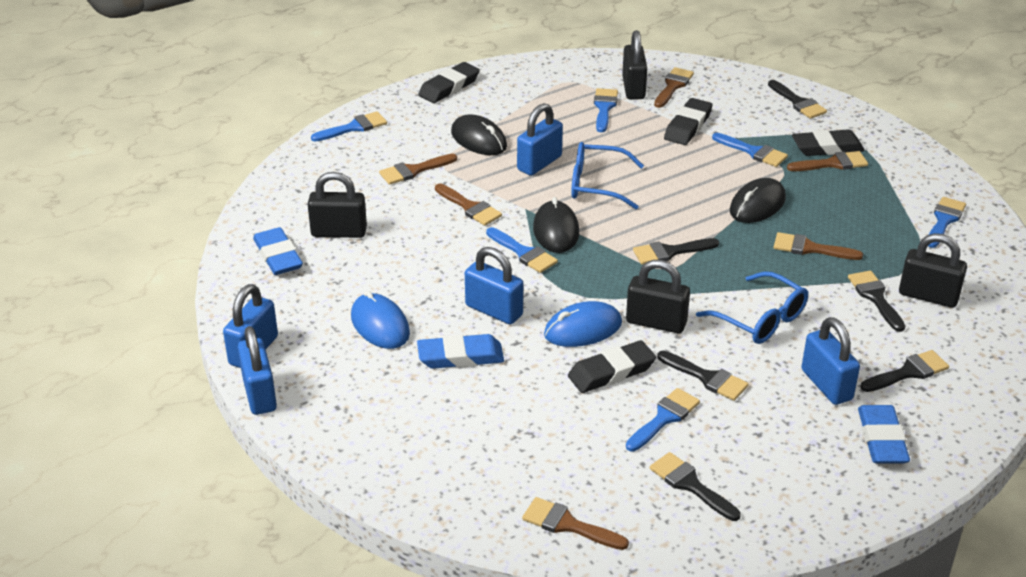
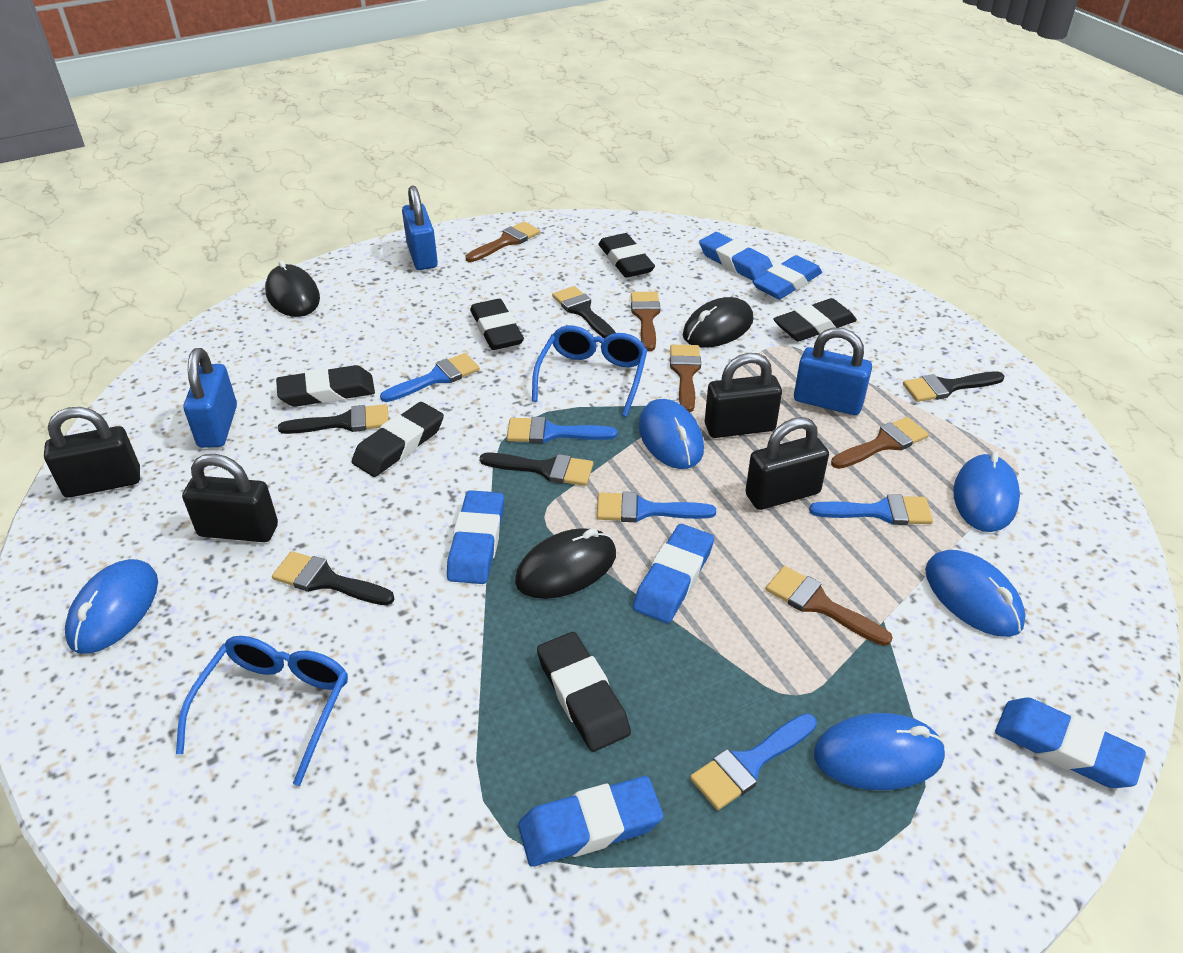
black brush: [633,238,719,265] [650,452,741,521] [657,351,748,401] [768,80,827,119] [848,271,905,332] [861,350,949,392] = 6 -> [272,551,395,605] [278,404,389,434] [480,453,593,486] [552,286,616,339] [903,372,1004,402] = 5
black eraser: [418,62,480,103] [568,340,656,393] [664,98,712,145] [792,129,865,156] = 4 -> [276,365,375,407] [352,402,444,477] [470,299,524,350] [537,632,631,752] [599,233,655,278] [773,298,857,341] = 6
blue brush: [311,111,387,142] [486,227,558,273] [594,88,618,132] [626,388,700,452] [712,133,788,167] [928,197,966,248] = 6 -> [380,353,480,402] [507,417,617,443] [597,492,716,522] [690,713,817,810] [809,494,933,525] = 5
blue eraser: [253,227,303,275] [417,334,504,369] [858,405,910,464] = 3 -> [447,490,504,584] [518,776,663,867] [633,524,714,623] [699,232,773,281] [752,255,822,300] [995,698,1146,788] = 6
blue mouse: [351,291,410,349] [544,301,622,347] = 2 -> [65,559,158,654] [639,399,704,469] [814,713,945,790] [925,550,1026,637] [953,452,1020,532] = 5
blue padlock: [223,284,278,368] [238,326,277,415] [465,247,523,325] [517,103,563,176] [801,317,860,405] = 5 -> [184,348,237,448] [402,185,438,270] [794,328,872,415] = 3
brown brush: [379,154,457,185] [435,183,502,226] [522,497,629,550] [654,67,694,108] [774,232,863,260] [787,151,868,171] = 6 -> [465,222,540,262] [631,292,660,351] [670,345,701,412] [766,566,892,646] [831,417,929,469] = 5

